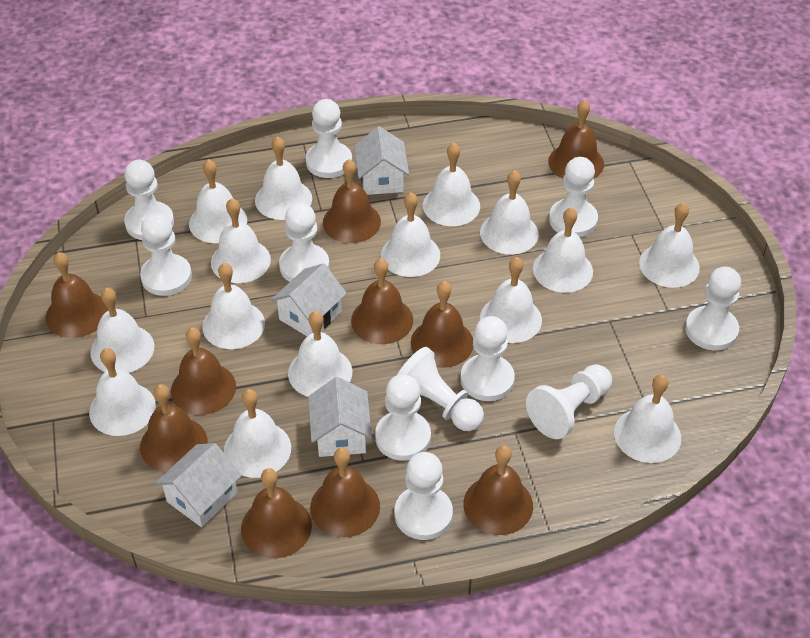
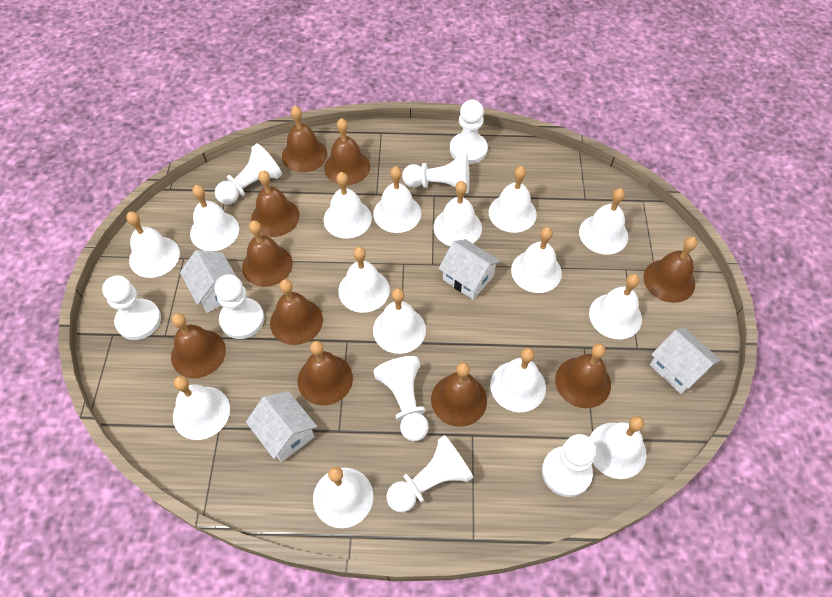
white pawn: [124,160,174,240] [140,213,192,296] [279,203,329,282] [306,99,352,178] [375,374,431,461] [395,452,453,540] [396,347,484,431] [461,316,515,401] [526,364,612,439] [549,157,598,237] [685,267,741,350] = 11 -> [102,275,161,340] [214,274,264,339] [215,143,282,205] [373,356,429,441] [387,435,474,512] [402,153,470,194] [450,100,488,164] [542,434,596,497] = 8

